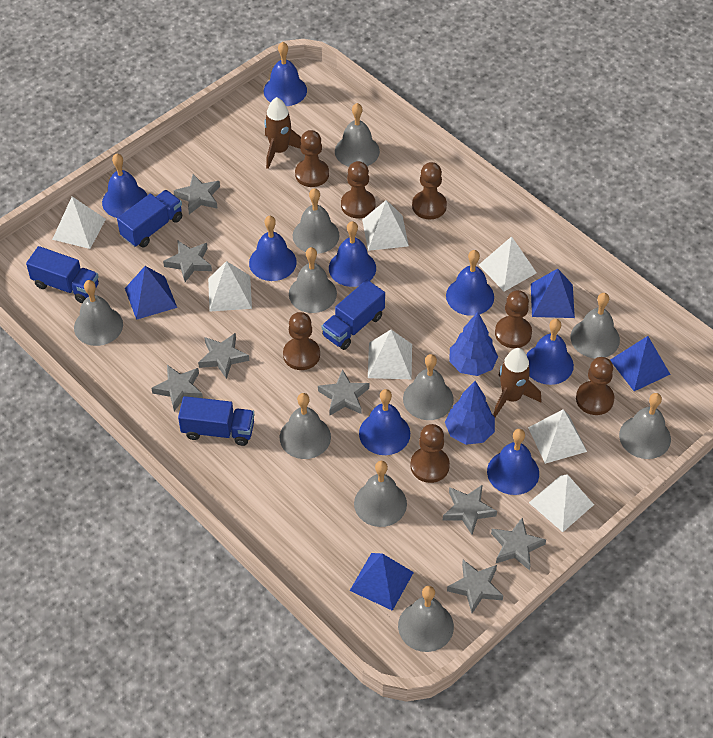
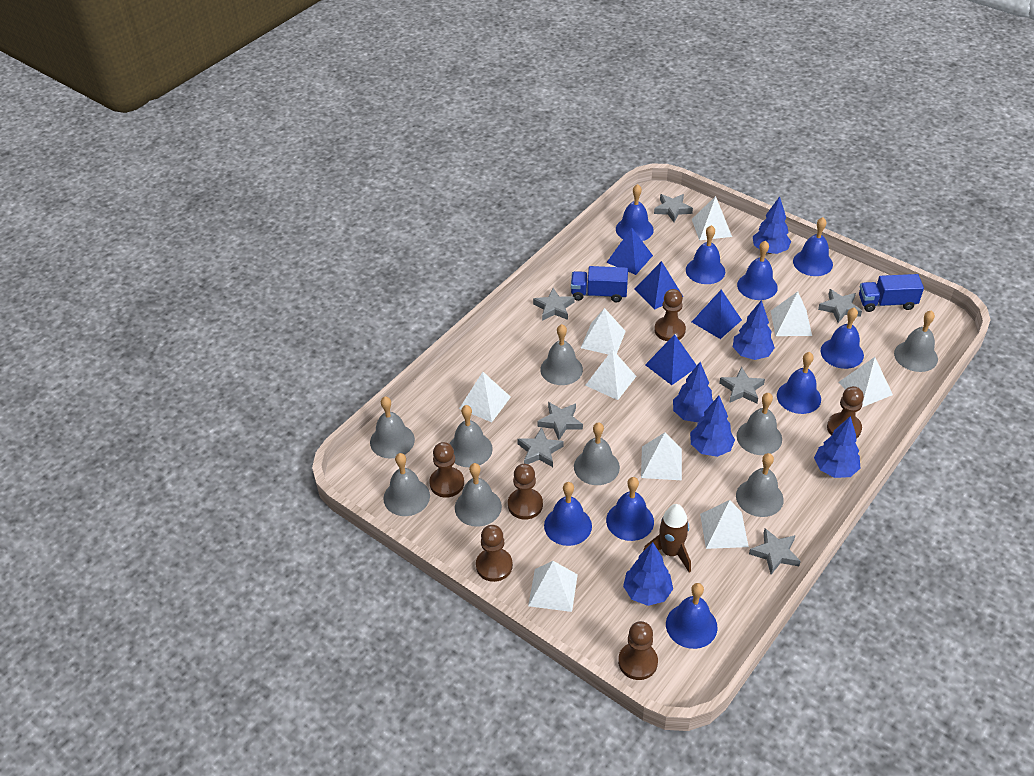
blue bell: [102,153,147,218] [249,216,297,281] [264,42,307,106] [329,221,376,287] [359,389,410,455] [446,250,494,316] [487,429,539,495] [526,319,574,385] = 8 -> [544,482,592,546] [606,477,654,541] [616,184,654,241] [666,583,718,649] [686,225,725,284] [737,241,778,300] [777,352,821,414] [793,217,833,276] [821,307,864,369] = 9
blue tree: [445,381,495,445] [449,312,498,376] = 2 -> [623,542,673,606] [673,362,713,422] [690,396,735,457] [733,300,775,360] [753,196,791,254] [814,416,860,478] = 6
blue truck: [26,246,99,303] [117,190,182,247] [178,396,254,446] [322,280,385,350] = 4 -> [571,266,628,302] [859,274,924,312] = 2
brown pawn: [283,312,320,370] [295,130,329,187] [341,161,375,218] [410,424,450,483] [412,162,447,220] [495,290,532,348] [576,357,615,415] = 7 -> [429,442,464,498] [476,525,513,582] [508,464,543,520] [618,621,658,680] [654,289,686,341] [827,386,864,439] = 6
brown rocket: [264,97,301,169] [493,348,541,417] = 2 -> [643,504,691,572] = 1
grey bell: [74,280,123,346] [280,393,331,459] [289,247,337,313] [293,188,339,254] [335,103,380,167] [354,461,407,527] [398,586,454,652] [403,354,454,420] [571,293,620,358] [619,393,671,459] = 10 -> [370,396,415,459] [383,453,430,516] [450,405,493,467] [455,463,502,527] [540,324,583,385] [574,422,620,485] [736,453,784,517] [737,393,782,455] [894,311,938,372] = 9
grey star: [151,365,203,411] [163,240,212,282] [174,174,220,214] [198,333,249,379] [318,369,369,416] [443,485,497,535] [447,560,503,613] [491,518,546,570] = 8 -> [517,427,564,467] [533,288,574,321] [537,402,583,440] [654,194,693,222] [719,367,765,404] [749,528,801,574] [818,289,862,323] = 7
white pyramid: [52,197,106,249] [208,261,252,312] [362,200,409,251] [368,330,412,379] [479,236,537,292] [528,409,587,464] [529,474,594,532] = 7 -> [459,372,511,422] [528,561,578,612] [581,308,626,355] [585,349,637,400] [641,432,682,480] [692,196,732,240] [700,500,749,549] [771,292,812,336] [839,357,893,407] = 9

